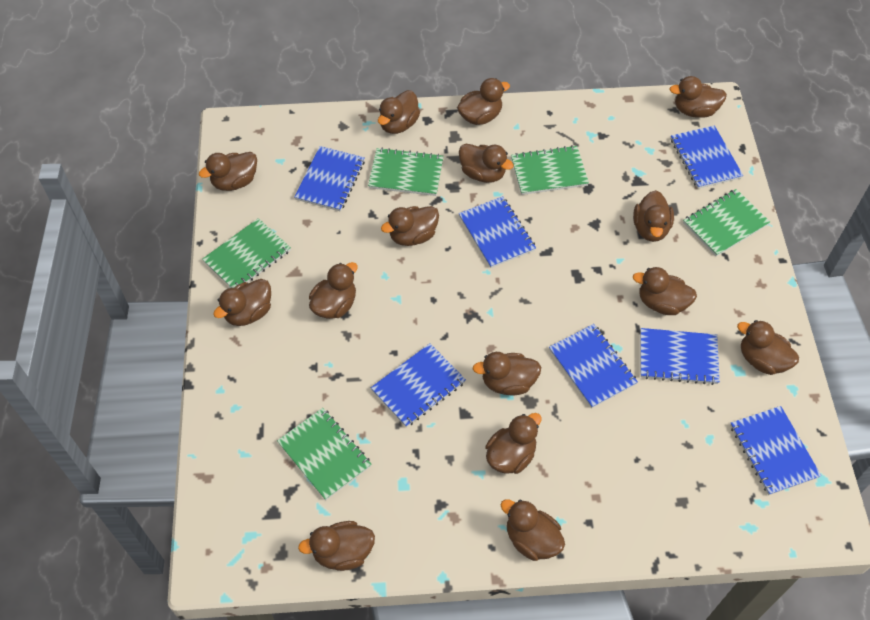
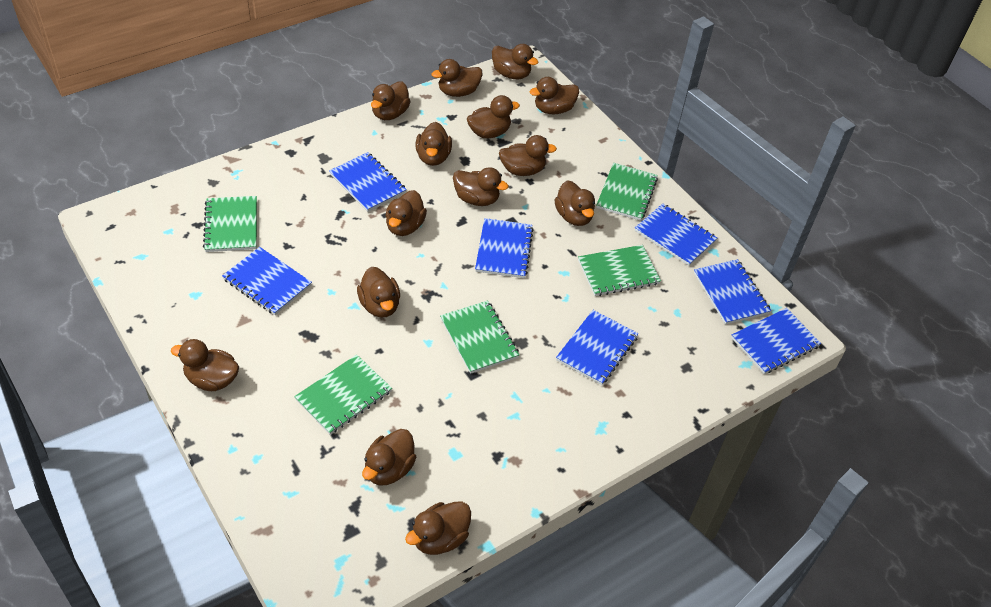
brown duck: [199,152,257,191] [213,279,271,326] [298,521,375,571] [309,262,358,319] [378,90,420,134] [381,206,439,246] [457,78,510,125] [459,144,514,183] [473,352,541,395] [485,413,542,474] [501,499,565,561] [633,190,674,242] [633,267,697,315] [669,76,727,118] [737,320,799,375] = 15 -> [171,339,239,391] [357,267,400,318] [362,429,416,485] [371,82,411,120] [385,190,427,236] [405,501,471,555] [416,122,452,166] [432,59,483,97] [453,167,509,206] [467,95,520,138] [492,44,538,79] [499,135,557,176] [529,77,579,114] [555,180,595,226] = 14

